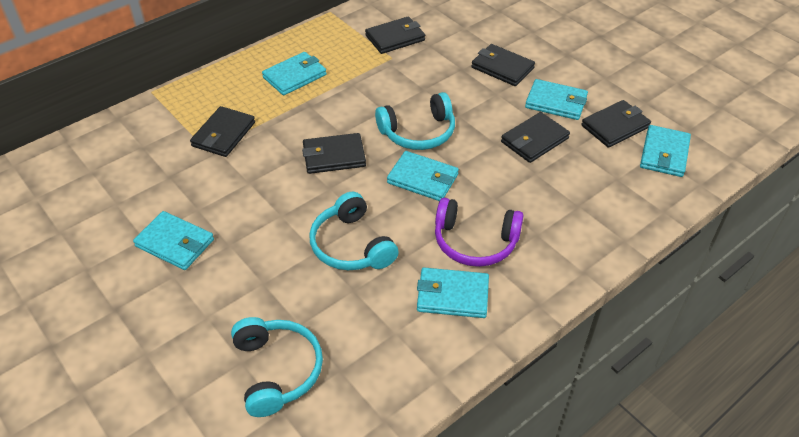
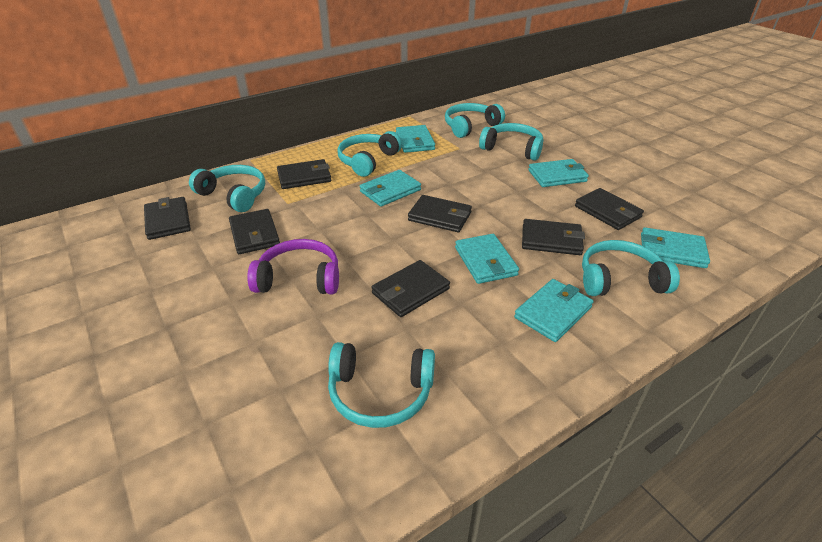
black wallet: [190,106,255,157] [302,133,366,174] [365,16,425,54] [471,44,535,86] [501,112,570,163] [581,100,651,148] = 6 -> [144,197,191,240] [229,209,280,254] [277,159,331,189] [371,260,450,317] [408,195,472,232] [522,219,585,255] [575,188,644,230] = 7
turquoise headphones: [231,317,323,417] [309,192,399,270] [375,92,455,150] = 3 -> [189,165,265,212] [328,342,435,428] [338,131,402,177] [445,103,505,138] [479,123,544,161] [582,240,680,296] = 6

